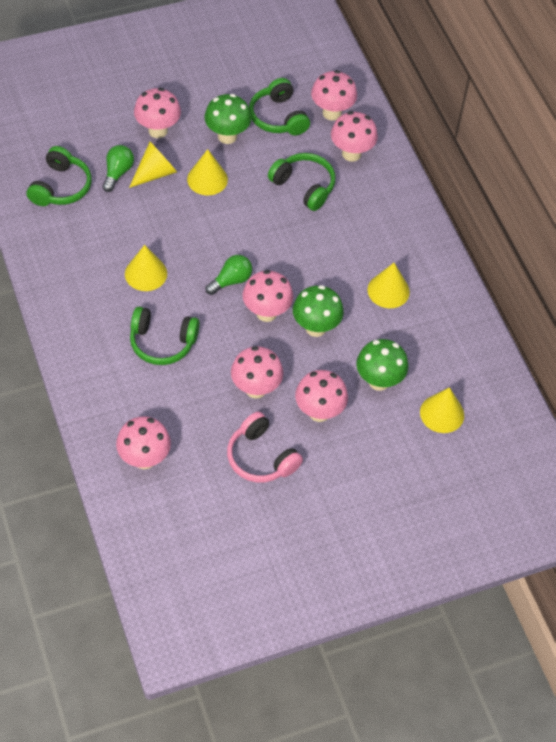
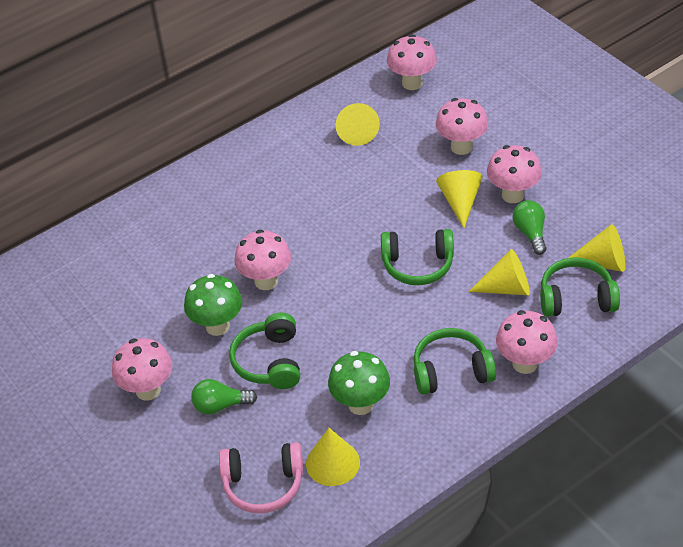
green mushroom: [204,94,251,144] [293,285,344,337] [356,339,408,391] = 3 -> [184,274,242,336] [328,351,390,415] = 2
pink mushroom: [116,416,171,469] [134,88,181,138] [231,346,283,399] [242,270,293,322] [295,370,348,422] [311,70,357,121] [331,111,378,162] = 7 -> [112,338,172,401] [234,230,291,290] [387,34,437,90] [436,98,488,155] [487,145,542,203] [496,310,558,374] = 6

